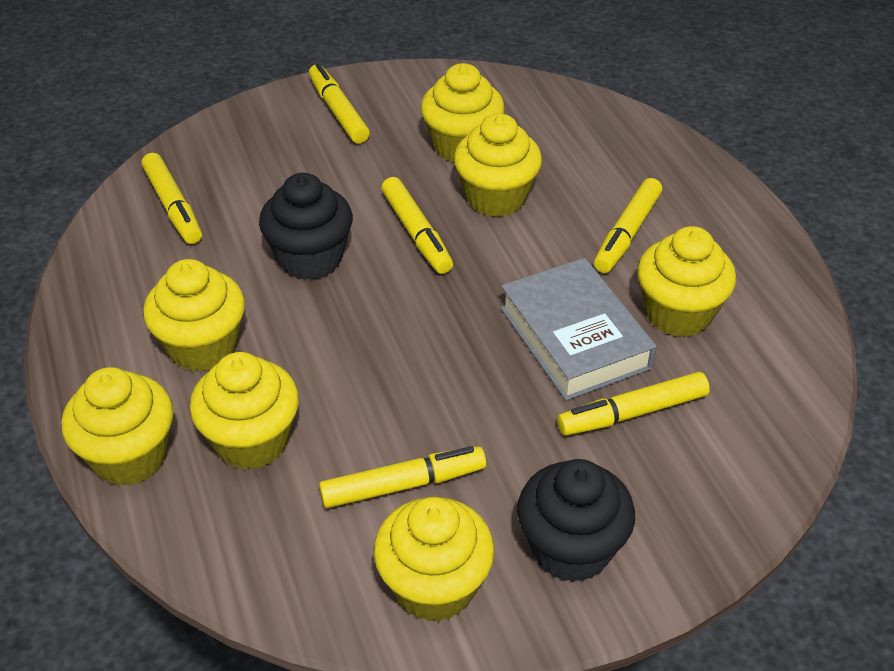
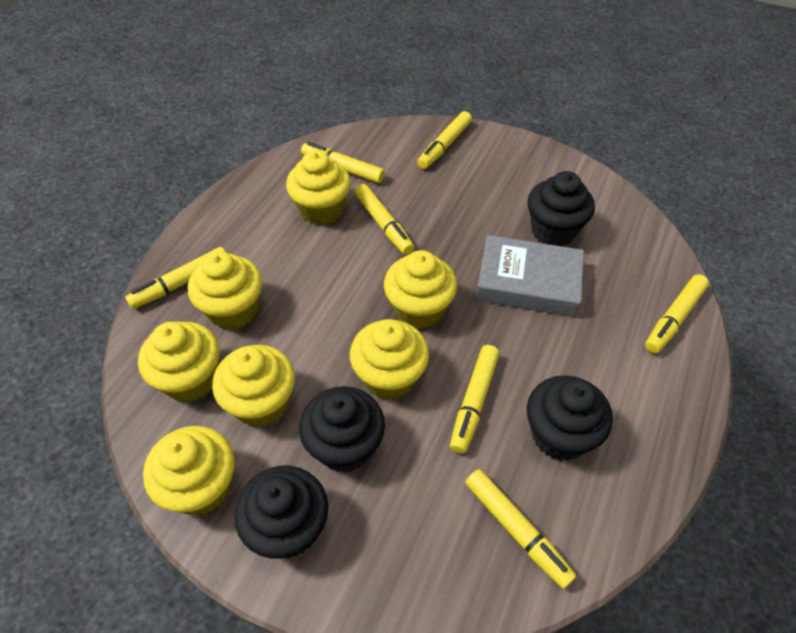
black cupcake: [259,173,353,280] [517,459,635,583] = 2 -> [234,466,328,559] [299,386,385,472] [527,375,613,461] [528,171,595,246] = 4
yellow marker: [141,153,202,244] [309,63,370,144] [319,446,486,508] [381,177,453,274] [557,372,710,436] [594,178,662,273] = 6 -> [125,247,226,309] [301,142,385,183] [354,184,414,255] [417,111,472,169] [450,345,499,454] [465,469,576,589] [645,274,709,353] = 7

